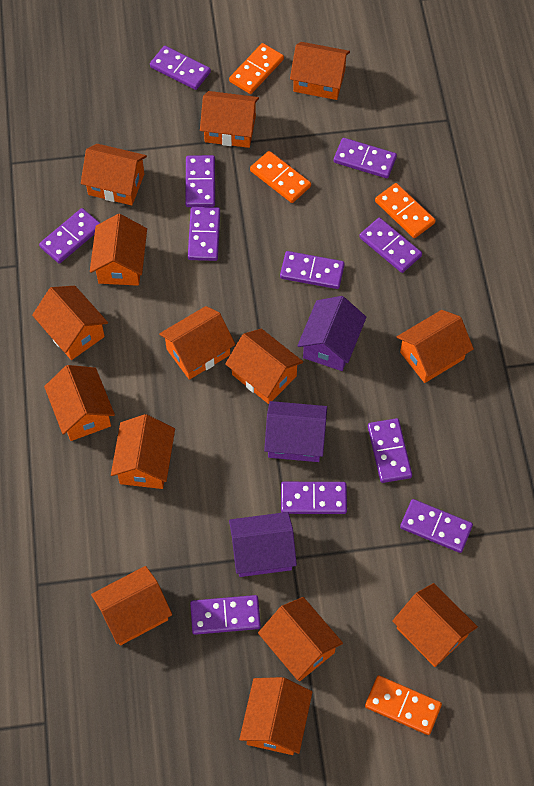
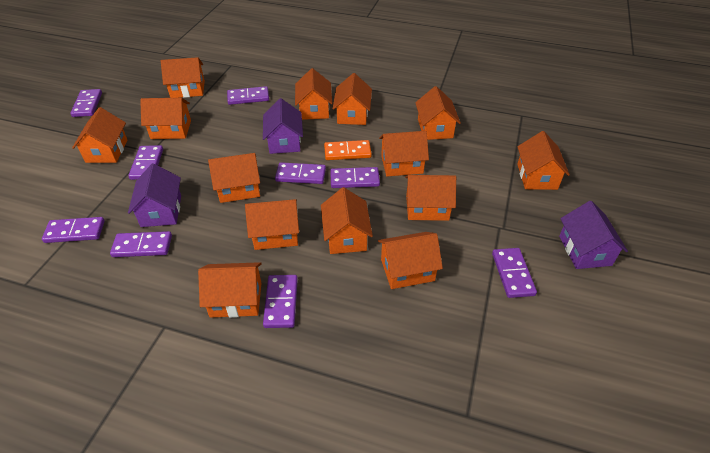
orange domino: [229,43,284,94] [250,151,311,203] [365,675,442,735] [375,183,436,238] = 4 -> [324,140,372,160] = 1
purple domino: [39,208,100,264] [150,46,211,90] [185,155,215,207] [188,207,220,261] [190,595,261,635] [280,251,345,289] [281,482,347,514] [334,138,397,178] [359,218,422,273] [368,418,412,483] [400,499,473,553] = 11 -> [42,217,105,243] [70,89,102,117] [110,231,172,257] [128,145,163,180] [227,86,269,105] [263,275,298,328] [275,162,326,184] [330,167,380,188] [492,248,537,298] = 9

